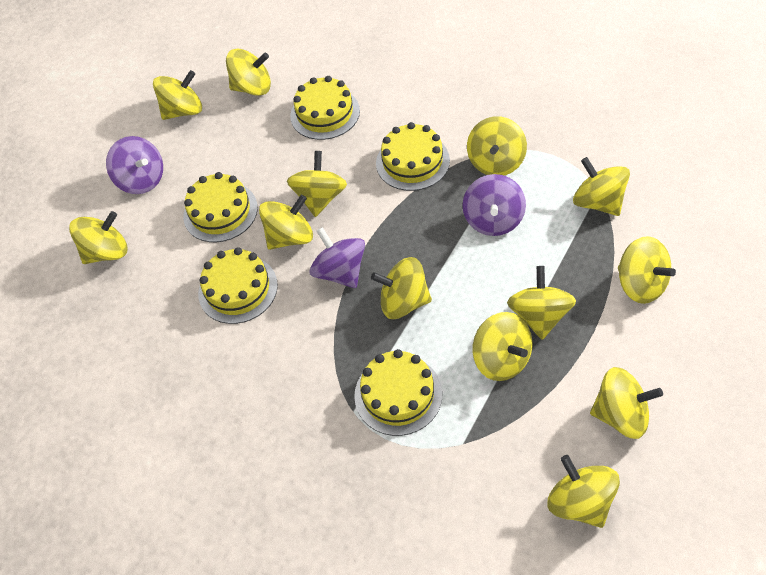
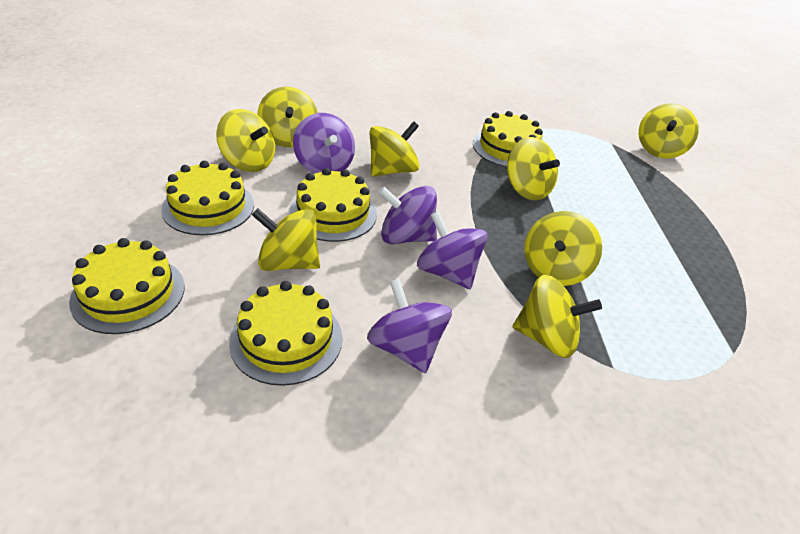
purple spinning top: [106,136,163,194] [309,227,365,288] [463,174,526,236] = 3 -> [293,113,355,174] [367,279,452,373] [378,186,437,244] [417,211,488,289] = 4
yellow spinning top: [69,211,128,264] [153,70,202,120] [226,49,271,96] [259,195,313,250] [287,151,347,217] [371,257,432,319] [467,116,527,175] [472,312,532,381] [507,266,576,340] [547,455,620,528] [573,157,630,216] [590,367,663,439] [618,236,676,304] = 13 -> [216,109,275,172] [252,209,320,271] [258,87,318,147] [369,121,419,177] [507,137,560,200] [513,275,602,358] [524,211,602,286] [639,104,699,158] = 8

